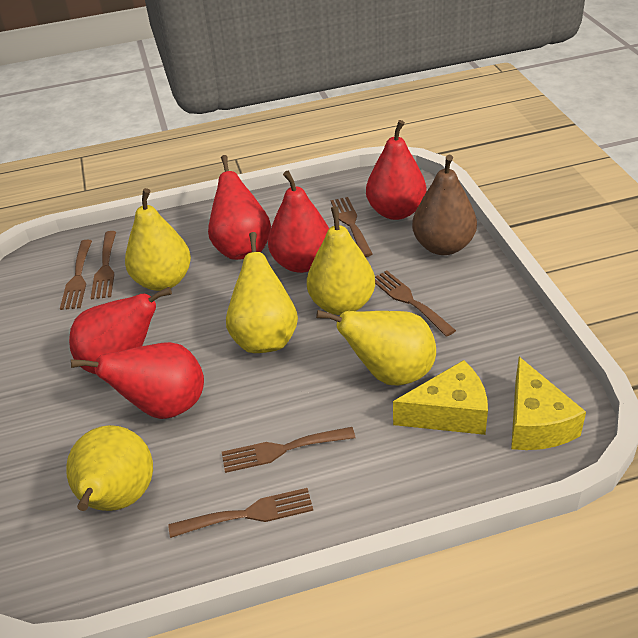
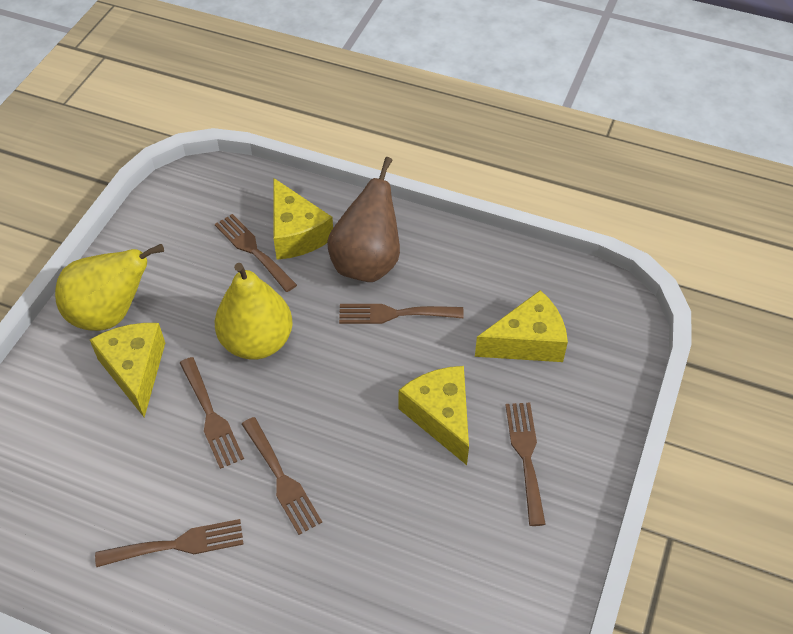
red pear: [69,287,172,374] [71,342,204,419] [208,155,271,260] [268,171,329,273] [366,120,426,220] = 5 -> none = 0
yellow cheese: [393,360,488,435] [511,357,586,450] = 2 -> [90,323,165,418] [274,178,333,260] [399,366,469,465] [475,290,568,362] = 4
yellow pear: [66,425,153,511] [125,188,191,291] [226,232,298,353] [307,206,375,315] [316,310,436,386] = 5 -> [55,244,164,331] [215,263,293,360] = 2

